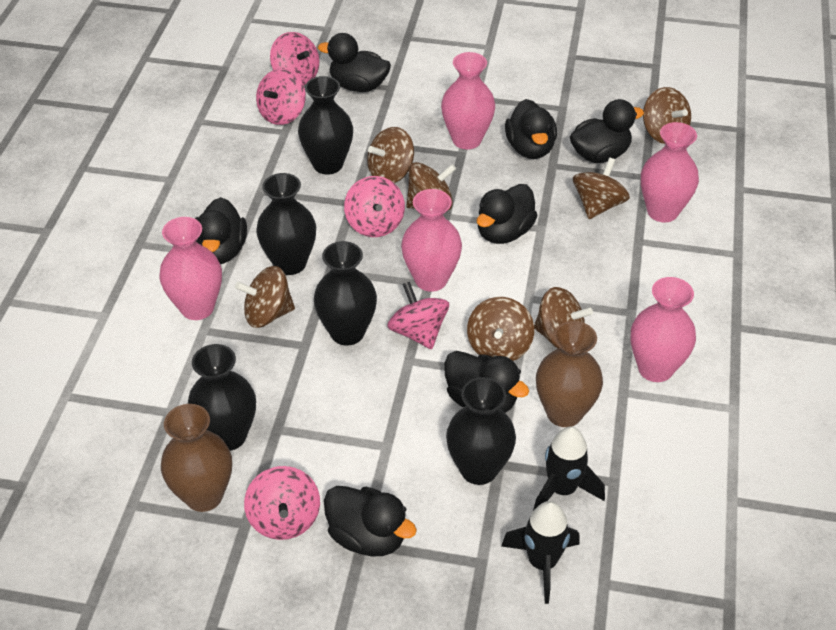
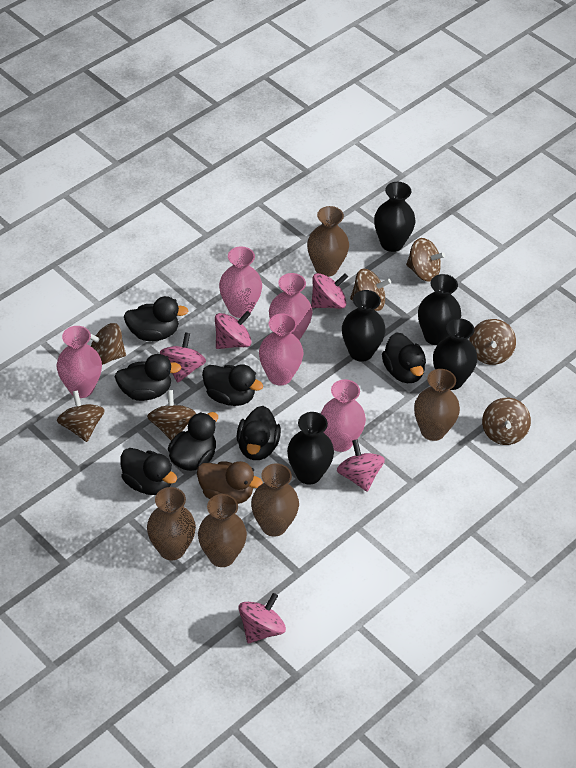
black rocket: [501,501,580,604] [533,427,605,511] = 2 -> none = 0
brown duck: none = 0 -> [197,461,263,504] = 1
brown vase: [161,404,232,512] [536,321,603,427] = 2 -> [147,487,196,560] [198,494,247,567] [251,463,299,537] [307,206,349,277] [414,369,460,441] = 5

